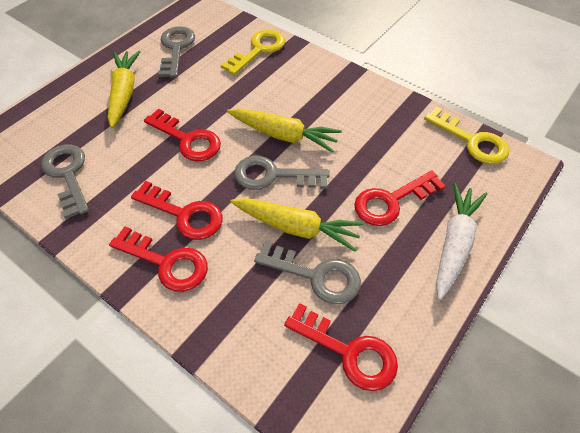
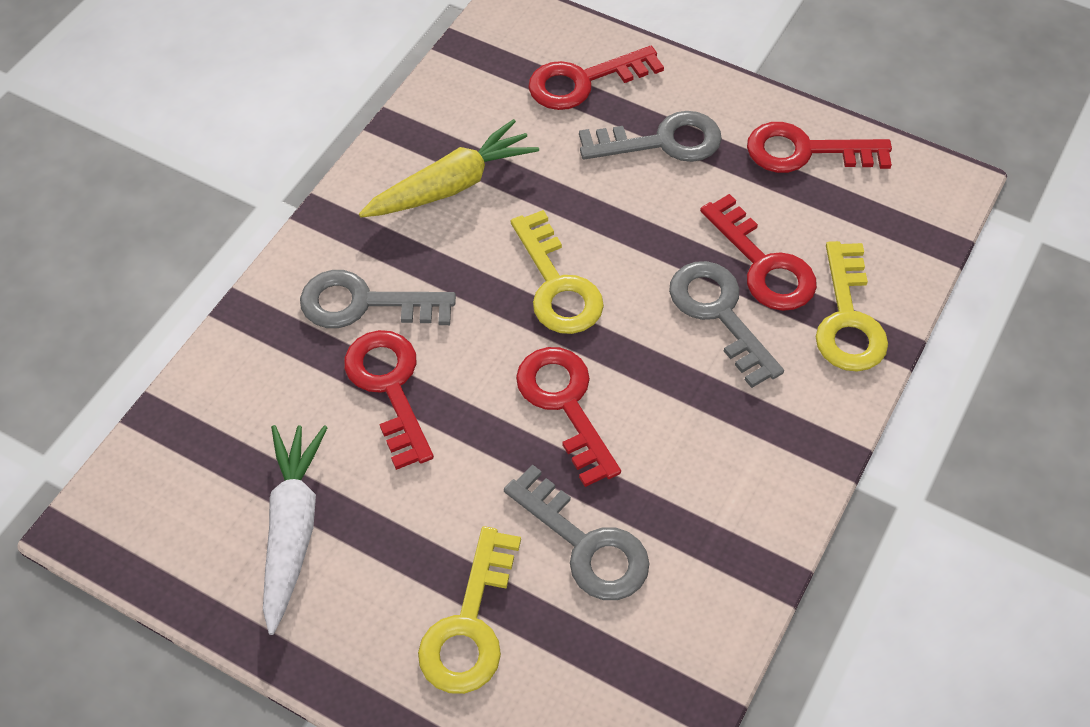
yellow carrot: [108,51,140,128] [227,108,342,153] [230,198,364,252] = 3 -> [359,119,539,217] = 1
yellow key: [221,30,285,75] [424,107,509,164] = 2 -> [418,526,521,694] [511,210,604,334] [816,241,888,372] = 3

